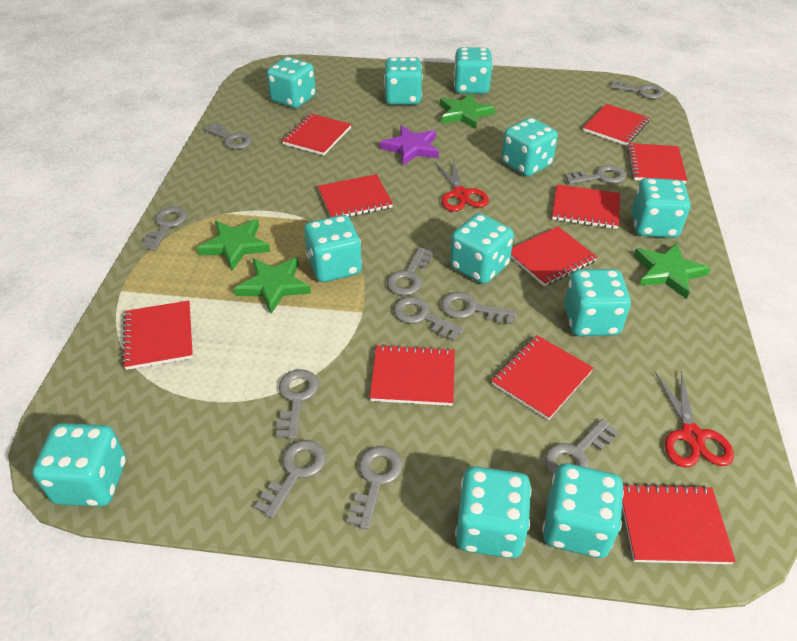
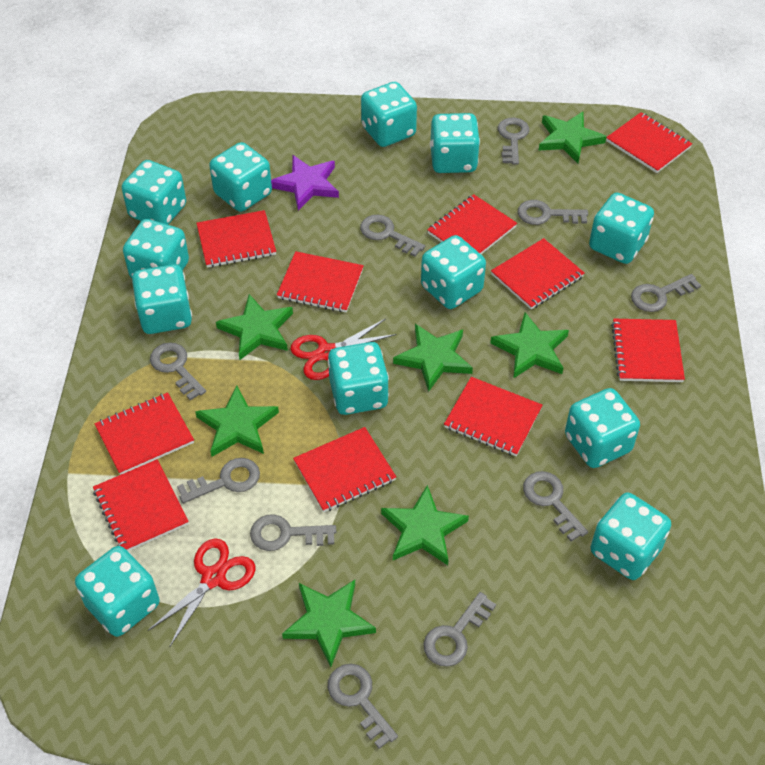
green star: [197,219,270,270] [234,257,311,314] [440,93,495,129] [634,243,711,299] = 4 -> [195,385,279,457] [216,294,293,360] [282,580,376,667] [381,485,469,565] [393,324,473,392] [491,312,569,379] [538,112,607,163] = 7
grey key: [141,206,187,251] [204,123,252,149] [255,440,326,519] [276,369,319,439] [347,446,403,530] [387,247,434,296] [393,296,464,341] [441,292,517,325] [545,419,619,475] [564,165,626,184] [610,80,664,99] = 11 -> [150,342,206,401] [177,458,260,503] [250,514,336,551] [328,664,398,749] [360,214,425,257] [423,592,496,667] [498,118,529,164] [518,200,588,225] [523,471,588,541] [631,274,701,312] = 10
turquoise dice: [32,423,126,507] [267,57,316,108] [304,215,362,282] [384,57,423,105] [450,213,514,284] [454,47,493,94] [455,466,531,558] [501,117,558,176] [542,463,624,558] [564,269,631,336] [631,178,691,238] = 11 -> [75,546,160,637] [122,160,186,225] [123,219,189,278] [132,264,192,334] [209,142,272,212] [328,342,389,415] [361,82,417,147] [421,235,486,309] [430,113,480,173] [565,388,640,468] [589,193,654,264] [591,492,671,580] = 12

